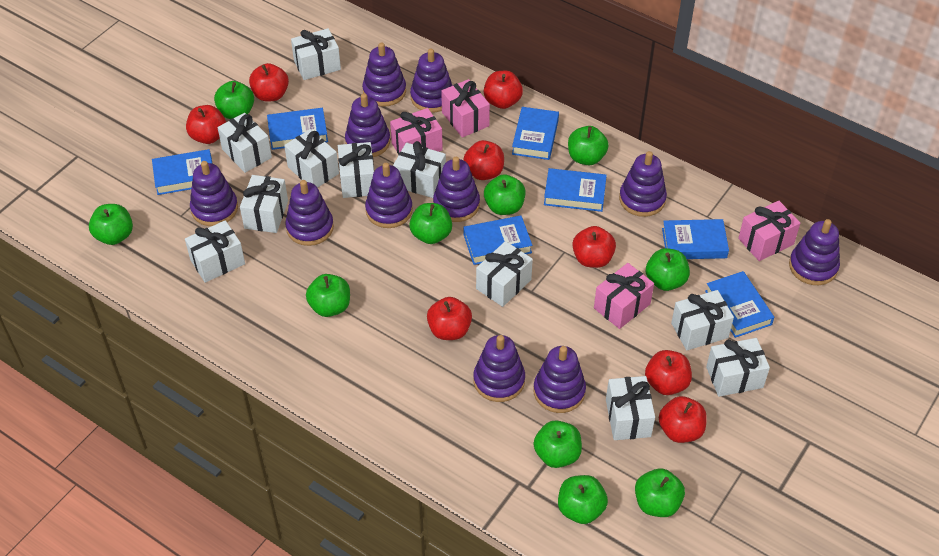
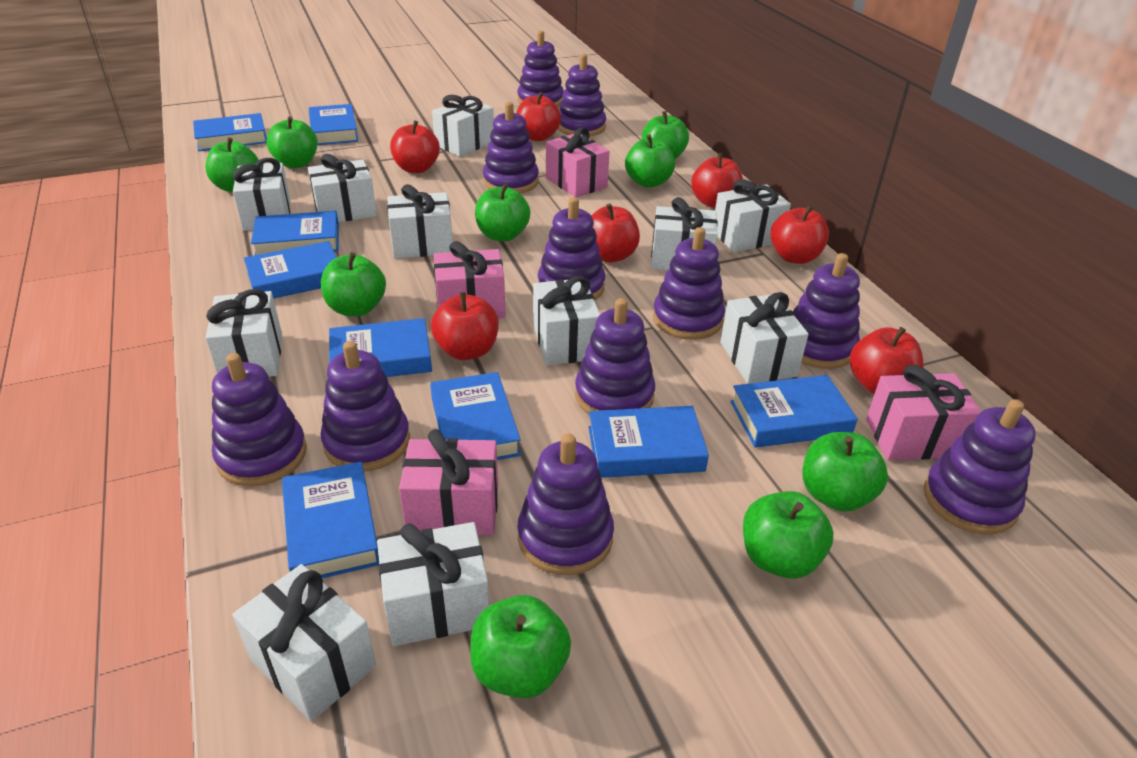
blue book: [152,149,212,195] [267,108,328,150] [464,215,532,265] [512,107,559,160] [544,168,607,212] [662,219,729,259] [705,271,774,338] = 7 -> [193,113,267,151] [244,241,337,299] [251,211,339,255] [282,462,379,578] [309,104,358,145] [329,318,432,377] [430,372,521,460] [588,406,709,478] [730,375,858,448] = 9
green apple: [89,204,133,245] [214,81,254,119] [306,274,350,317] [409,203,452,244] [484,174,526,215] [534,420,582,468] [558,475,608,524] [568,126,609,165] [635,469,685,517] [646,248,690,291] = 10 -> [205,137,259,192] [266,116,318,168] [321,252,386,316] [470,595,571,699] [475,184,530,241] [625,135,675,188] [642,111,689,159] [743,491,833,579] [803,432,888,512] = 9
red apple: [186,105,226,144] [249,63,289,102] [427,297,472,340] [463,140,504,180] [484,71,523,109] [572,226,616,268] [645,350,692,395] [659,396,707,443] = 8 -> [390,120,440,173] [431,292,499,360] [516,92,561,141] [591,203,640,263] [691,153,743,208] [770,205,829,264] [850,327,924,394] = 7

